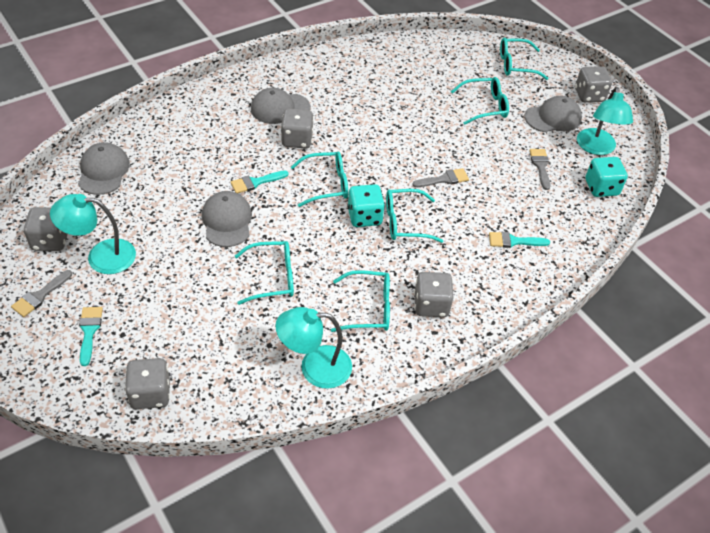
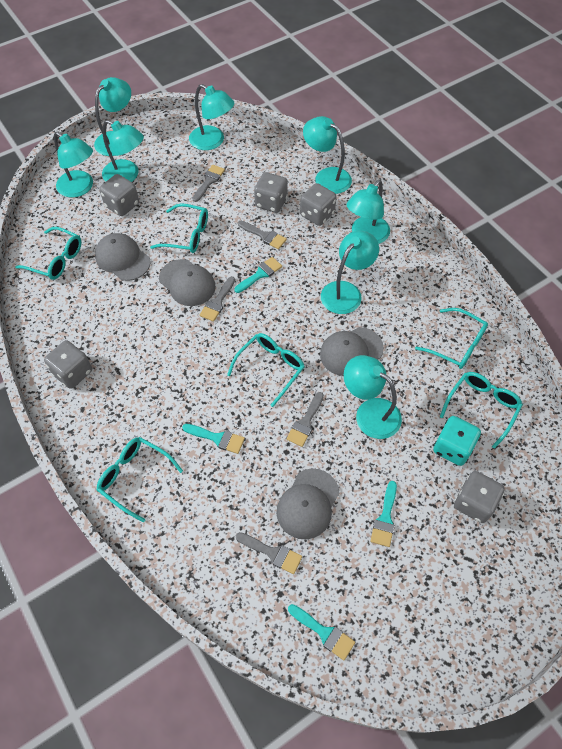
grey brush: [11,270,72,317] [412,168,469,187] [530,149,550,190] = 3 -> [193,165,225,202] [200,276,235,322] [236,532,302,574] [238,221,287,249] [286,392,324,447] = 5
turquoise brush: [79,307,103,366] [231,170,289,194] [489,232,550,248] = 3 -> [182,424,245,454] [234,257,282,293] [288,604,355,660] [370,481,397,547] = 4
turquoise dice: [347,184,385,227] [586,157,628,197] = 2 -> [433,416,481,466] = 1
turquoise lamp: [50,194,136,274] [275,307,352,389] [577,87,633,155] = 3 -> [54,132,93,198] [94,77,131,156] [102,120,144,182] [189,84,235,150] [303,116,352,194] [321,231,379,314] [344,355,402,439] [346,180,390,244] = 8

